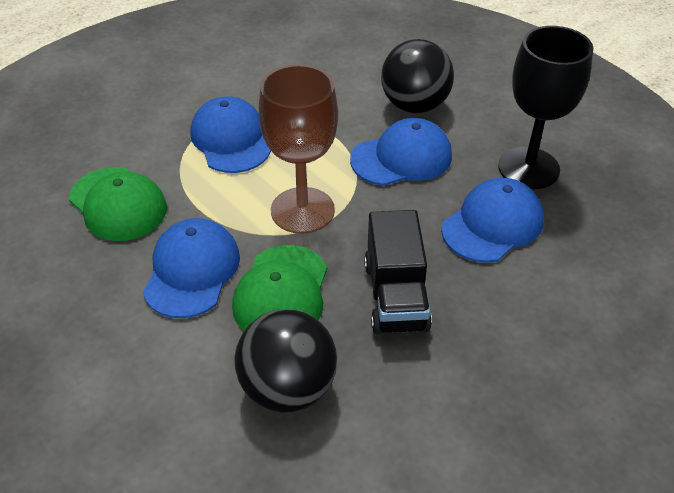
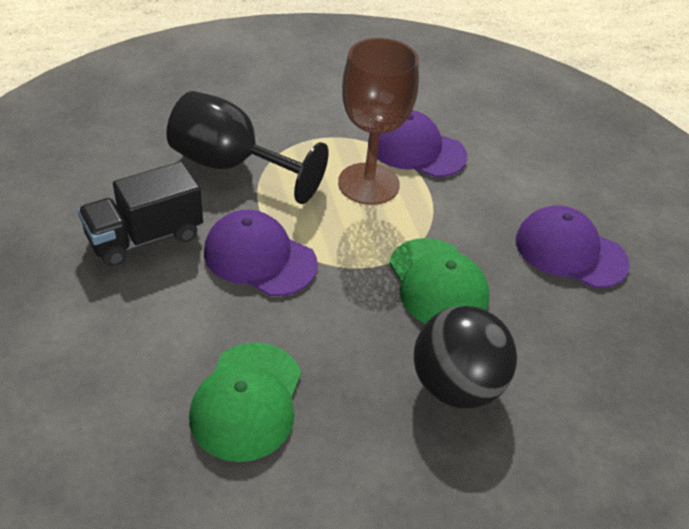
black ball: [234,309,337,412] [381,39,454,113] = 2 -> [414,306,517,408] = 1
blue cap: [143,218,240,318] [190,96,271,173] [350,118,452,186] [441,178,544,263] = 4 -> none = 0
purple cap: none = 0 -> [204,210,318,296] [368,110,467,177] [516,205,630,288] = 3

